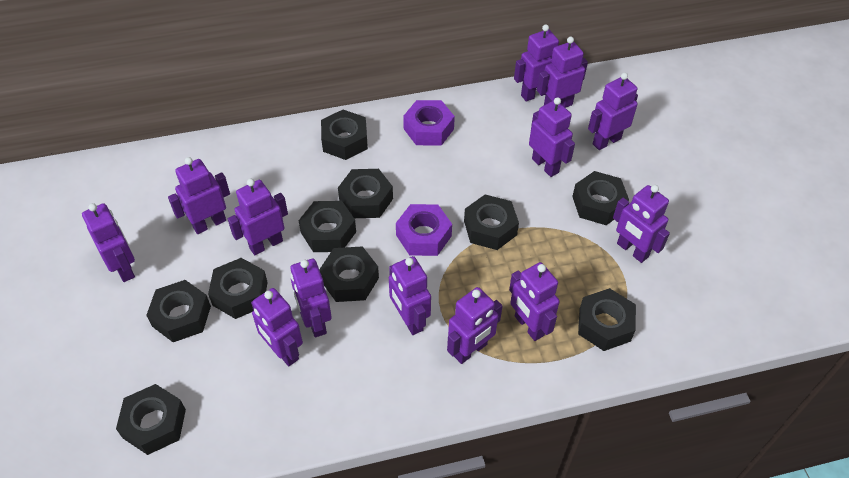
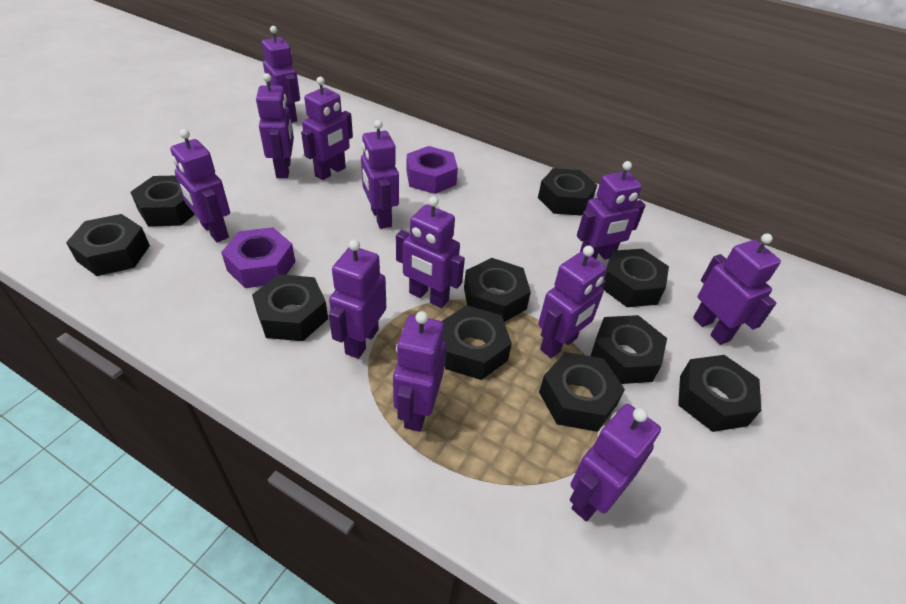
purple robot: [82,203,135,282] [168,157,230,234] [228,179,288,255] [251,288,303,366] [290,259,332,337] [389,256,431,335] [447,287,503,364] [509,262,560,341] [514,24,559,102] [529,97,575,177] [537,37,588,108] [588,73,638,150] [613,185,670,263] = 13 -> [170,129,230,242] [256,73,294,178] [262,26,300,123] [301,77,353,180] [329,240,386,359] [361,120,399,229] [393,311,446,432] [396,196,465,308] [538,246,607,358] [570,404,661,521] [577,161,645,260] [693,233,781,345] = 12

